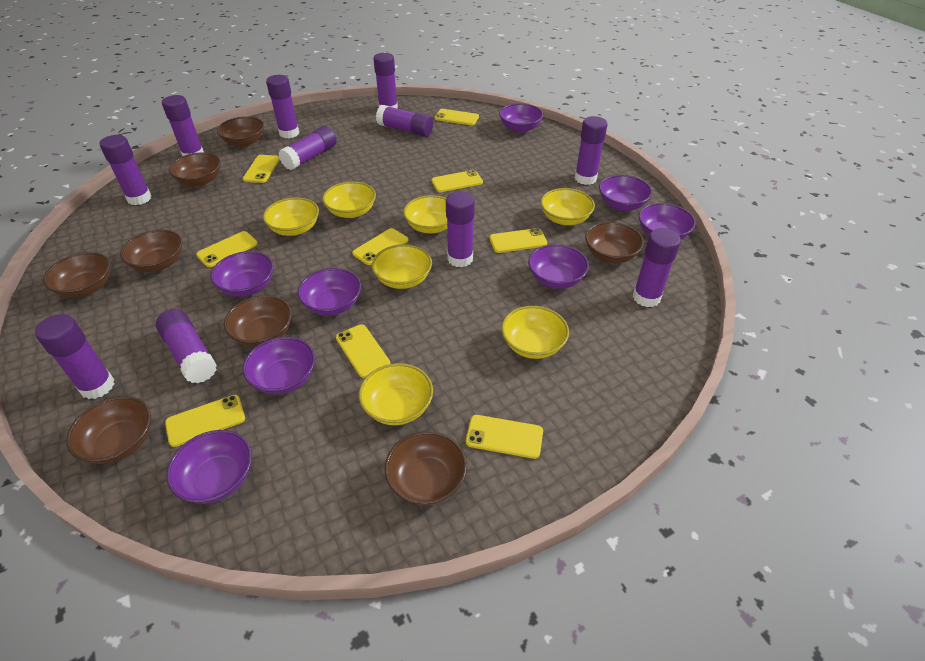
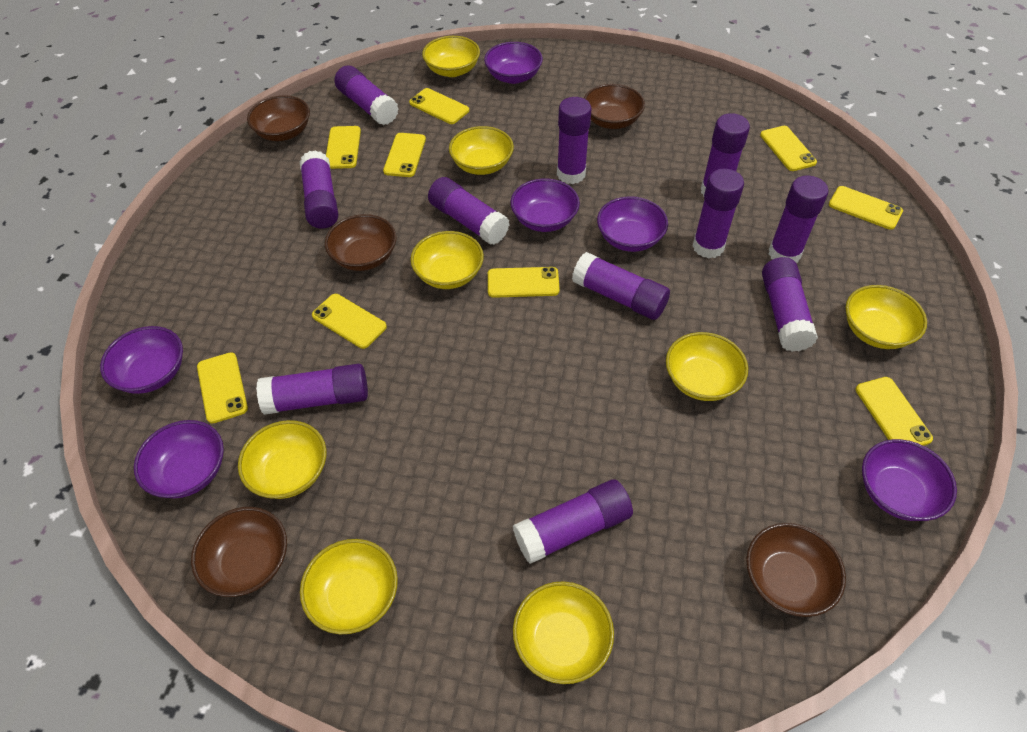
brown bowl: [43,252,110,298] [66,396,151,464] [120,230,182,272] [169,152,221,186] [217,117,264,147] [224,295,292,347] [385,431,467,505] [585,222,644,263] = 8 -> [191,507,287,597] [247,95,310,141] [325,214,397,271] [584,84,645,129] [746,523,846,617] = 5
purple bowl: [166,430,252,504] [211,251,274,297] [242,337,315,395] [297,268,361,316] [499,103,543,133] [528,244,589,289] [599,175,652,211] [639,203,696,240] = 8 -> [100,326,183,394] [134,420,224,498] [484,42,543,84] [511,178,580,232] [597,196,668,252] [862,439,957,521] = 6
yellow bowl: [263,197,319,236] [322,181,376,218] [359,363,433,425] [372,244,432,289] [403,195,447,233] [501,306,569,359] [541,188,595,225] = 7 -> [238,420,326,499] [300,539,398,634] [411,231,484,289] [422,36,480,77] [449,126,514,175] [513,581,614,684] [666,332,748,401] [846,285,927,349] = 8

